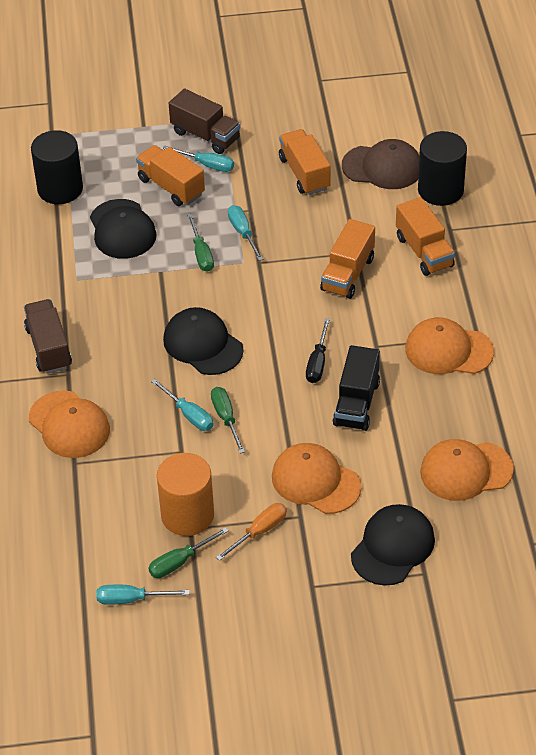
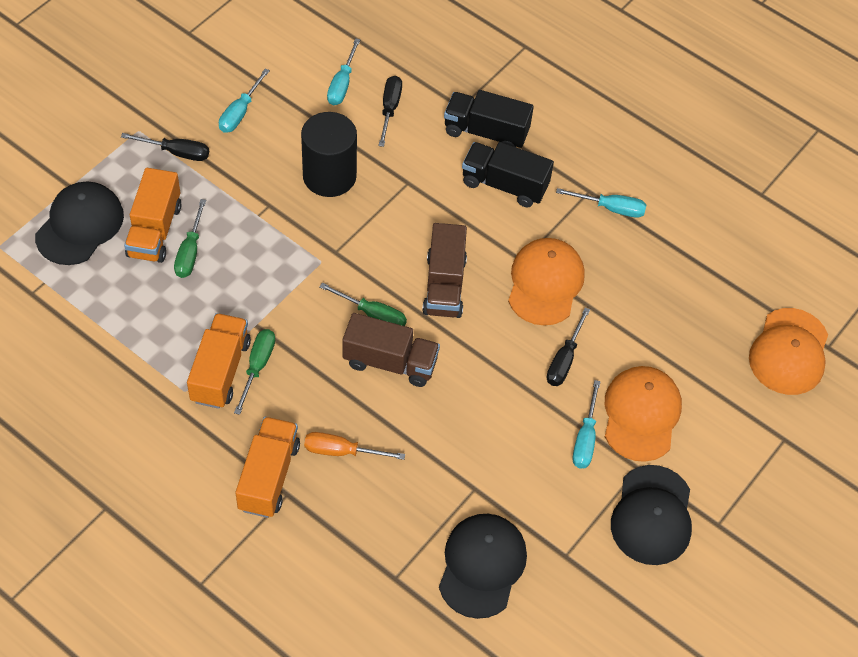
black cylinder: [31,130,83,204] [418,131,467,206] = 2 -> [301,112,357,197] = 1
black screwdriver: [306,318,330,383] = 1 -> [121,133,209,161] [378,76,402,147] [547,307,590,386] = 3
black truck: [333,345,380,431] = 1 -> [444,90,534,148] [462,142,554,207] = 2
brown cap: [342,139,419,189] = 1 -> none = 0
orange cap: [29,390,110,458] [272,443,361,514] [405,317,494,374] [420,439,514,501] = 4 -> [508,238,585,326] [605,366,682,462] [749,308,828,395] = 3
orange cylinder: [157,453,214,536] = 1 -> none = 0
orange truck: [136,145,205,206] [279,129,331,195] [320,219,375,299] [396,197,455,276] = 4 -> [124,168,181,263] [187,313,251,409] [235,417,300,518] = 3

